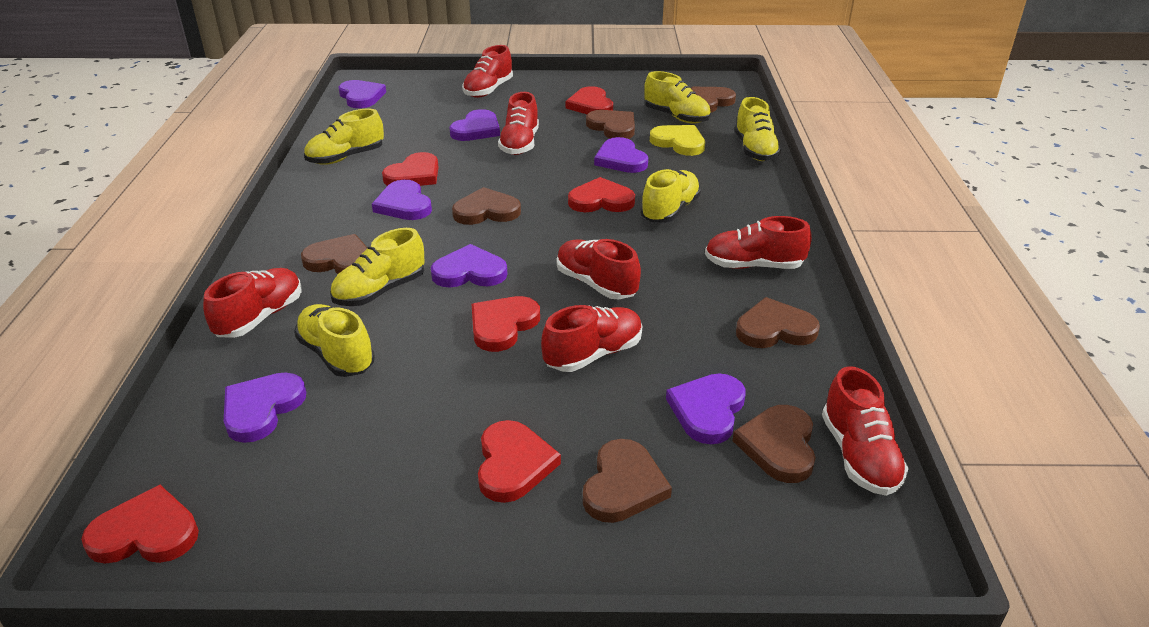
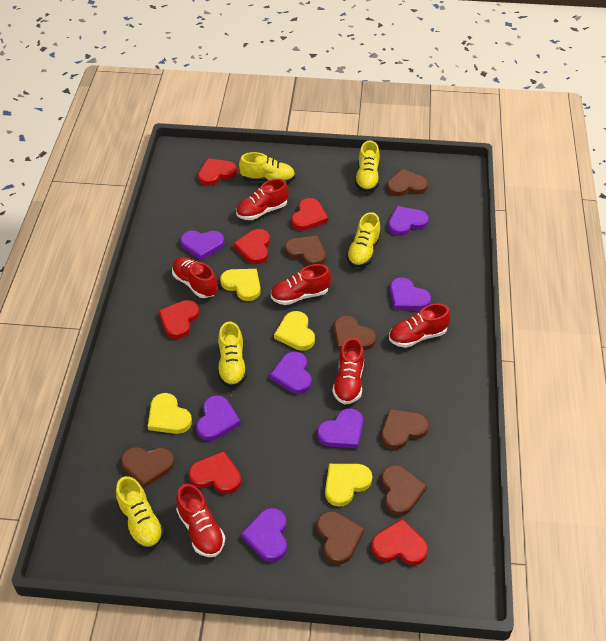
red shoe: [203,268,302,338] [462,45,513,98] [498,92,539,155] [541,305,642,372] [556,239,641,300] [705,216,812,269] [822,366,909,496] = 7 -> [172,257,218,298] [176,484,225,557] [236,179,289,220] [271,264,331,305] [332,338,364,404] [389,303,451,348] = 6
yellow heart: [650,125,705,156] = 1 -> [148,393,192,434] [220,269,261,301] [274,311,315,351] [325,464,372,507] = 4
yellow shoe: [294,304,375,377] [304,109,384,165] [330,228,424,306] [640,169,701,223] [644,71,711,124] [735,97,781,161] = 6 -> [116,476,164,549] [218,322,247,387] [239,152,295,183] [346,212,381,268] [355,141,380,192] = 5

